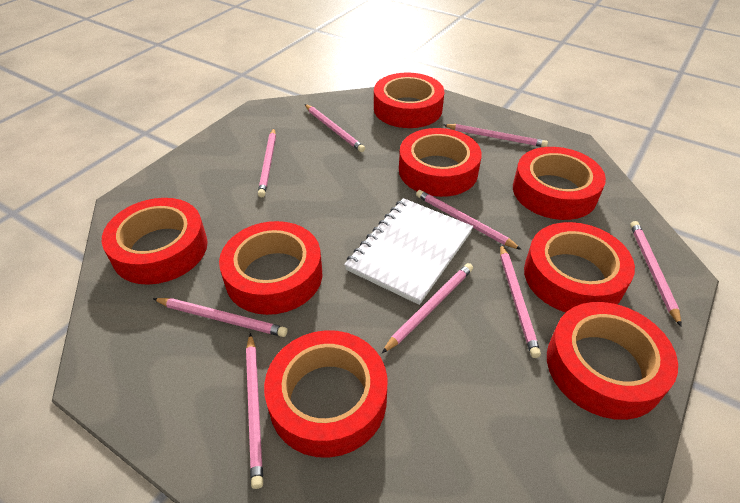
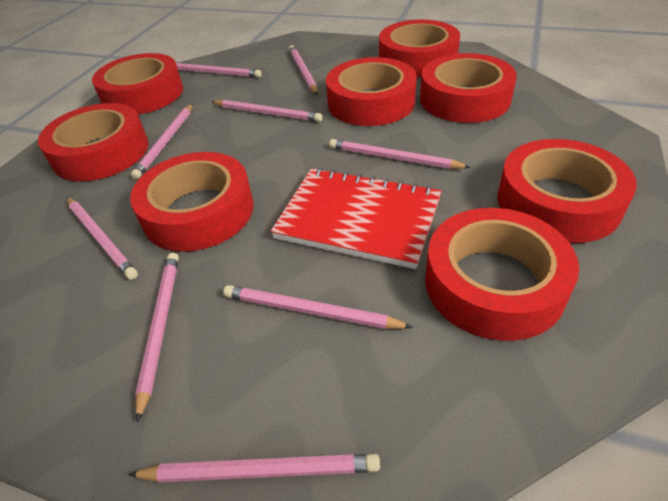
red notebook: none = 0 -> [270,168,442,269] = 1
white notebook: [344,198,473,305] = 1 -> none = 0

